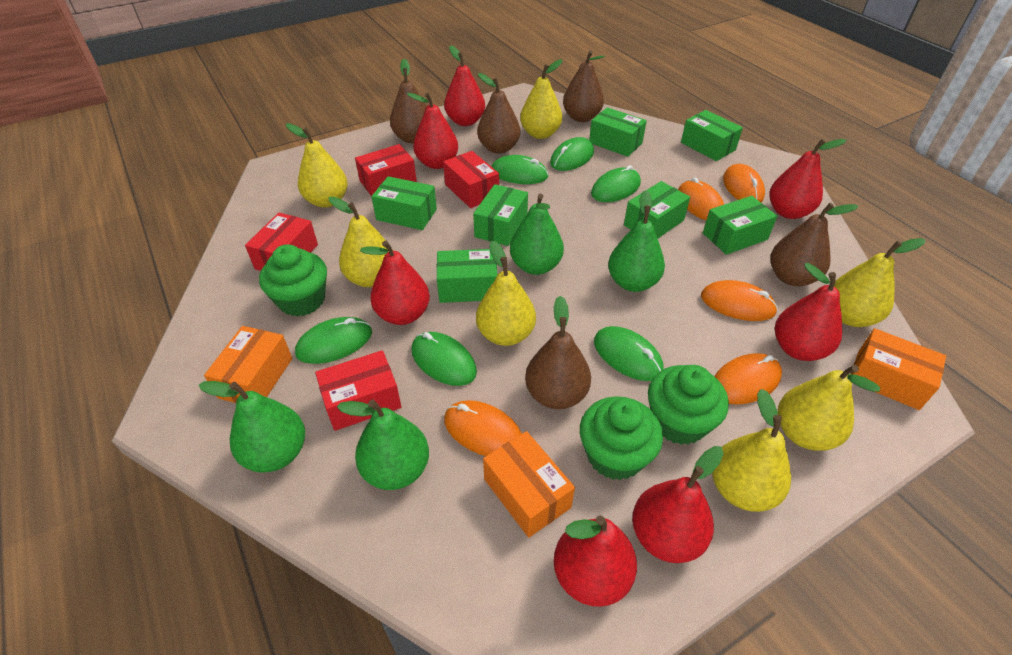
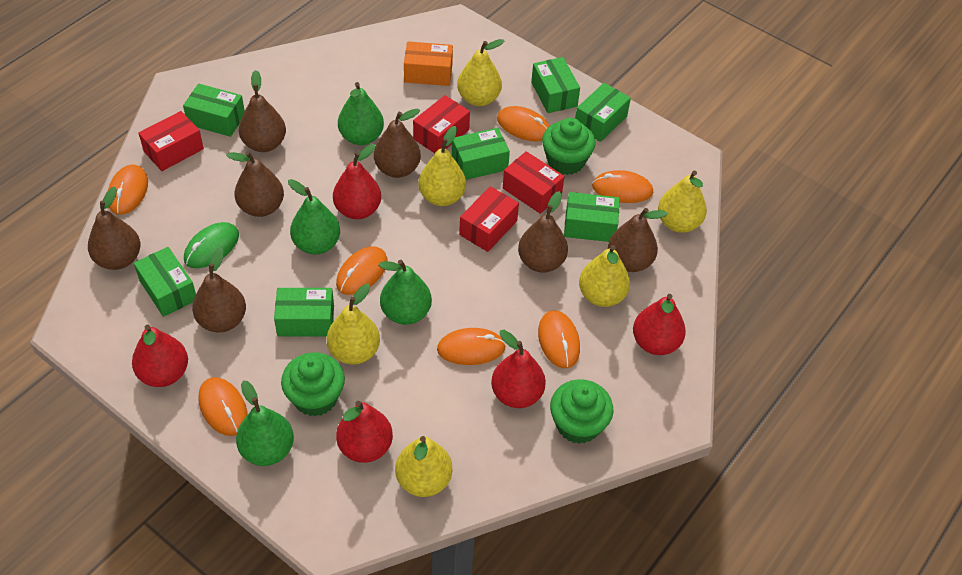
brown pear: [390,59,427,143] [477,73,520,154] [525,296,591,409] [563,51,605,122] [771,203,859,286] = 5 -> [88,187,140,270] [192,247,246,333] [226,151,284,217] [239,70,286,152] [374,109,421,178] [518,191,568,272] [608,208,667,272] = 7
green mouse: [295,317,372,364] [411,332,477,386] [491,155,549,184] [550,137,594,171] [591,165,641,202] [594,326,663,381] = 6 -> [184,222,239,268] = 1
orange box: [204,326,292,403] [483,431,575,538] [851,328,946,410] = 3 -> [404,41,453,86] = 1
orange mouse: [444,400,522,456] [678,177,724,220] [701,280,778,321] [714,353,782,405] [723,164,765,202] = 5 -> [108,165,148,215] [199,377,248,436] [336,246,387,295] [437,328,506,365] [497,106,550,142] [538,310,580,368] [592,170,653,203] = 7
red pear: [360,241,430,325] [407,93,458,169] [444,45,485,126] [554,515,637,607] [632,446,724,563] [769,139,846,219] [775,263,842,361] = 7 -> [132,325,188,387] [333,144,381,219] [336,401,393,463] [491,330,546,408] [633,294,686,355] = 5
yellow pear: [286,123,347,208] [329,197,389,287] [476,241,536,346] [520,59,562,139] [712,389,791,512] [778,365,880,451] [834,238,926,327] = 7 -> [327,284,380,365] [395,436,452,497] [418,126,466,206] [457,39,505,106] [579,245,630,307] [658,171,707,233] = 6

